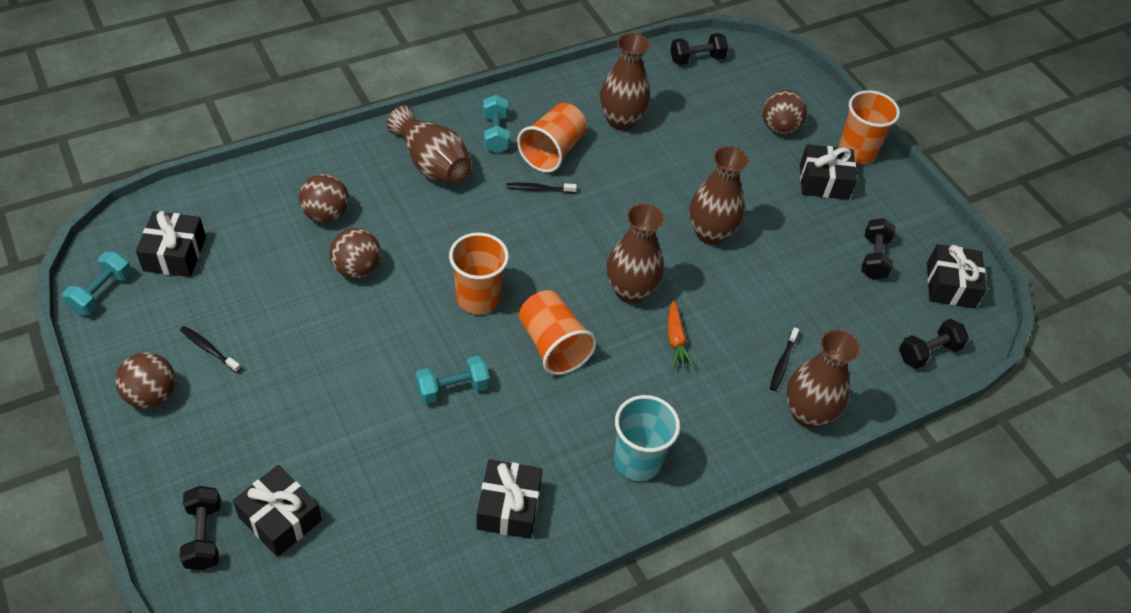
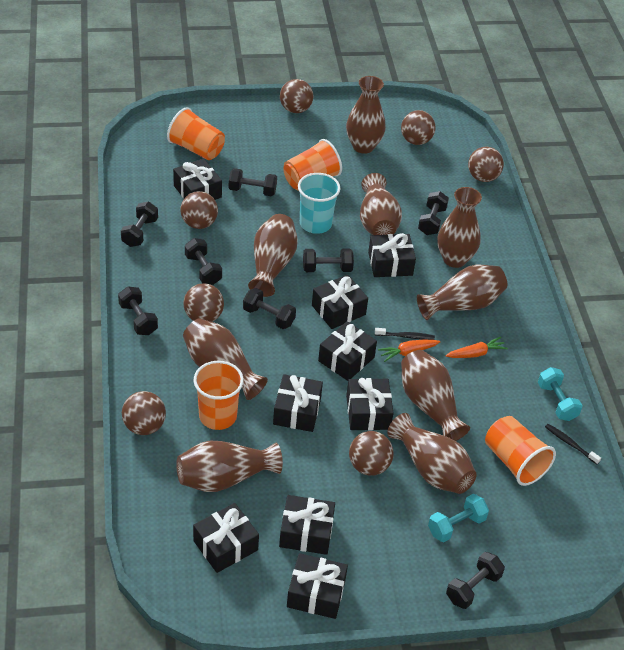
black dumbbell: [180,486,221,570] [670,33,728,65] [861,218,896,279] [899,319,969,369] = 4 -> [118,286,158,335] [121,202,158,247] [185,238,222,285] [229,168,277,196] [243,288,296,329] [303,248,354,272] [418,191,449,235] [446,552,505,609] = 8
black gift: [136,211,206,277] [233,465,322,557] [476,459,543,539] [800,144,857,200] [927,244,987,309] = 5 -> [173,158,222,200] [193,503,259,573] [273,374,323,432] [279,495,335,555] [287,553,348,619] [312,275,368,329] [318,321,377,381] [346,378,394,430] [368,233,416,277] = 9
black toothbrush: [180,326,241,373] [506,183,577,193] [770,327,799,391] = 3 -> [375,328,435,340] [545,424,601,464] = 2
brown ball: [116,352,175,408] [299,174,349,223] [329,228,381,279] [762,90,807,134] = 4 -> [122,391,166,435] [180,191,218,229] [183,283,224,322] [280,79,313,113] [349,431,394,475] [401,110,436,145] [468,147,504,182] = 7
brown vase: [387,105,472,184] [600,33,650,131] [606,203,664,303] [689,146,749,245] [786,329,861,428] = 5 -> [176,441,283,492] [183,318,268,400] [248,214,298,297] [346,76,386,154] [360,173,402,235] [387,413,477,494] [401,350,470,441] [417,265,507,320] [437,187,482,268] = 9
orange carrot: [668,301,695,368] = 1 -> [378,340,440,362] [446,337,508,358] = 2
turquoise dumbbell: [62,251,132,315] [415,355,489,404] [483,95,510,153] = 3 -> [428,494,489,542] [538,367,583,421] = 2

